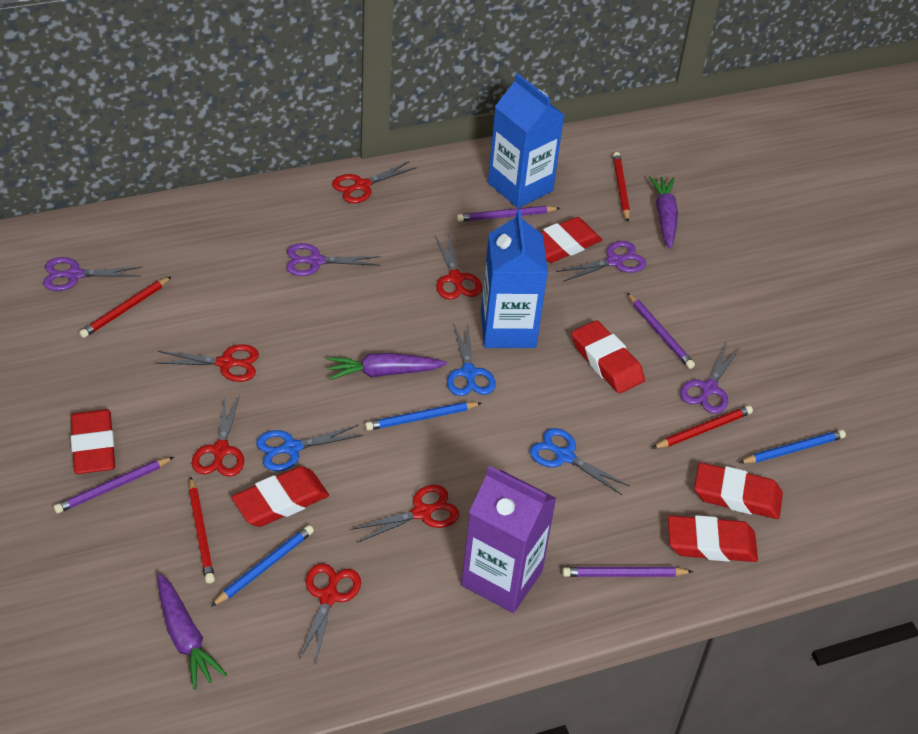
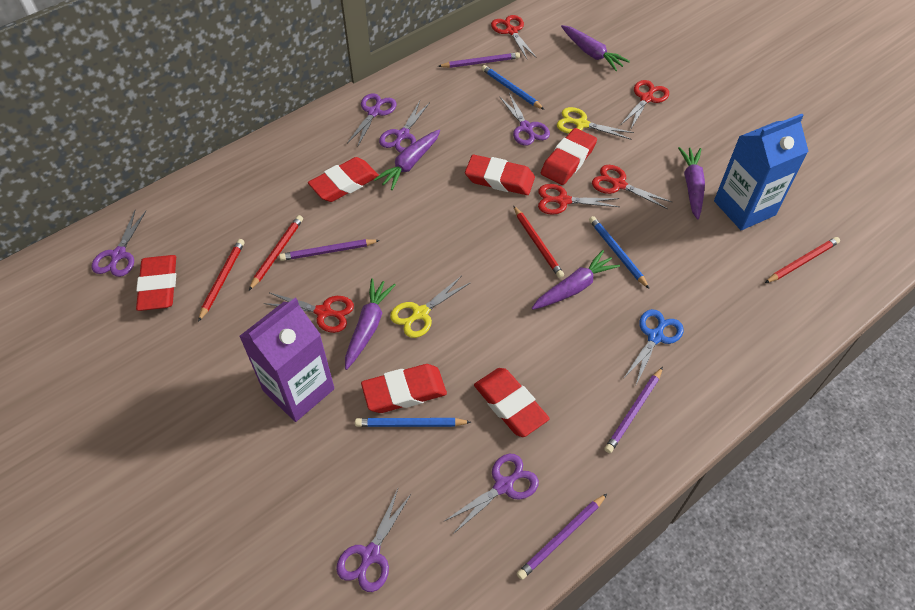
blue carton: [481,210,548,348] [488,73,564,208] = 2 -> [714,114,809,230] = 1
blue scissors: [256,425,363,471] [447,324,496,396] [530,428,630,495] = 3 -> [623,309,684,384] = 1
purple carrot: [157,573,227,689] [327,353,447,380] [649,176,678,249] = 3 -> [345,278,396,370] [374,129,440,190] [532,250,620,310] [561,25,630,71] [678,147,705,220] = 5
purple scissors: [43,257,142,291] [286,243,380,276] [557,241,647,282] [680,343,740,414] = 4 -> [92,211,146,277] [336,489,412,592] [347,93,396,147] [379,101,429,153] [443,454,539,534] [499,93,550,146] = 6
red scissors: [156,344,259,382] [192,395,244,477] [299,563,361,662] [332,161,417,203] [350,485,459,543] [435,234,482,300] = 6 -> [264,293,354,333] [491,15,537,59] [538,184,619,215] [592,165,672,209] [621,80,669,130] = 5
yellow scissors: none = 0 -> [390,276,471,338] [557,107,634,139] = 2

